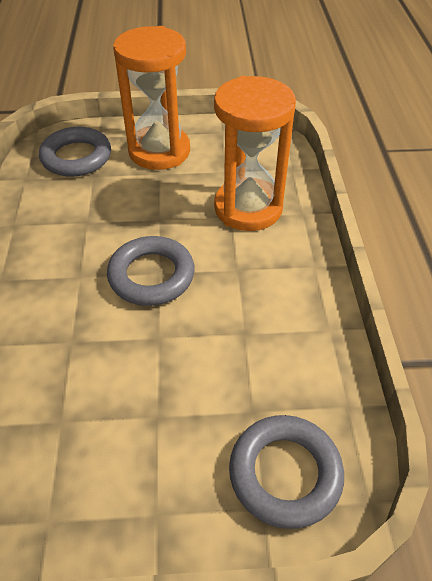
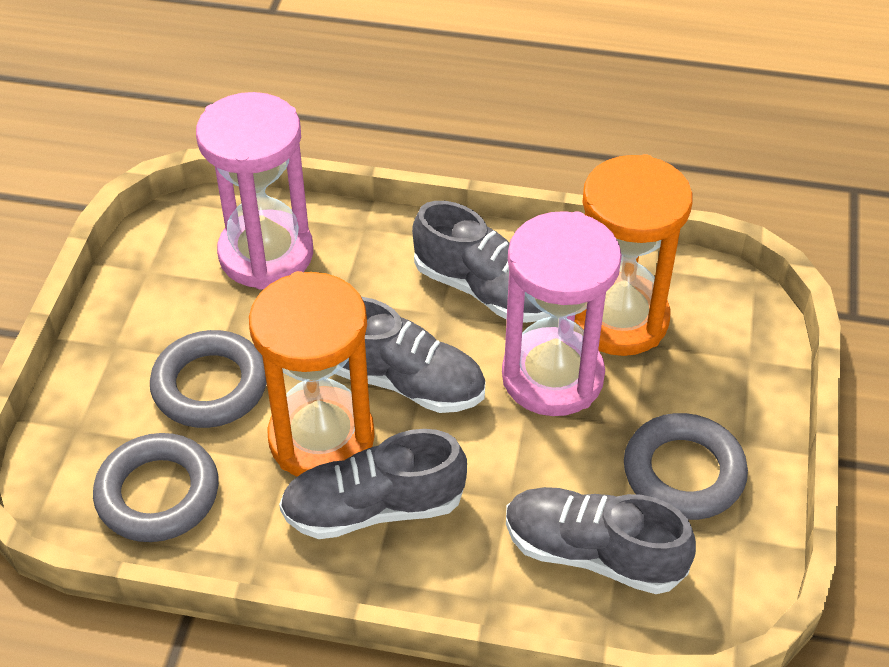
grey shoe: none = 0 -> [279,429,467,539] [335,297,485,413] [412,201,550,323] [506,487,696,594] = 4
pink hourglass: none = 0 -> [196,92,313,290] [502,211,622,416] = 2

